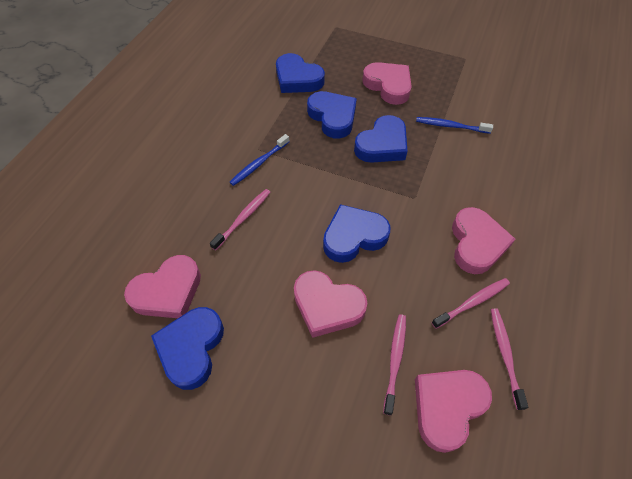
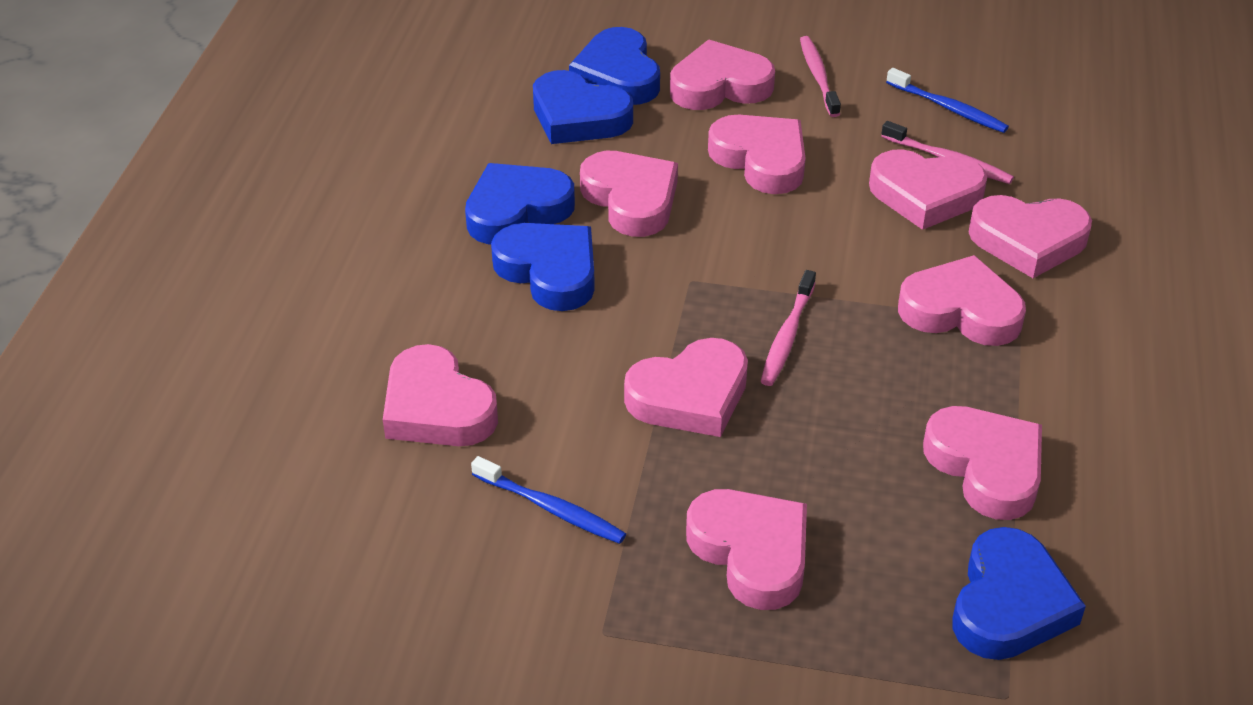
pink heart: [124,255,201,318] [294,270,367,338] [362,62,412,105] [415,370,492,453] [452,207,515,274] = 5 -> [383,344,498,446] [580,151,678,237] [624,338,748,437] [670,40,775,110] [686,489,807,610] [708,115,806,194] [869,149,987,230] [898,255,1026,346] [923,406,1042,520] [969,195,1092,278] = 10
pink toothbrush: [210,189,270,250] [383,314,406,416] [432,278,510,329] [491,308,528,410] = 4 -> [761,270,816,386] [800,36,841,117] [881,121,1014,184] = 3

